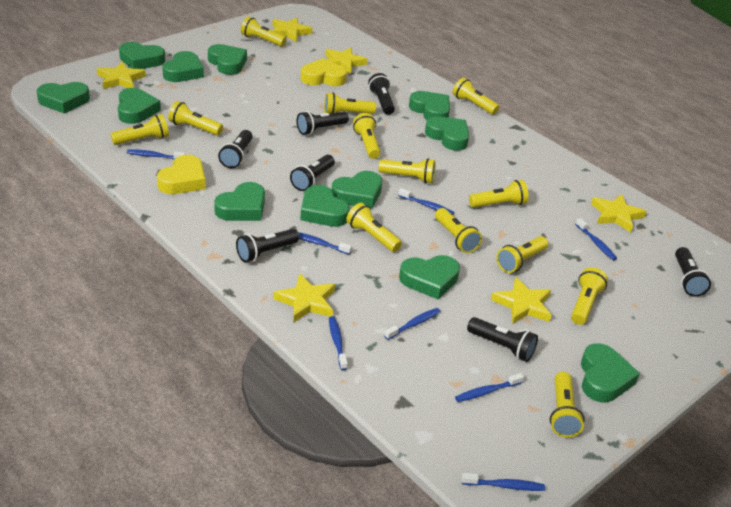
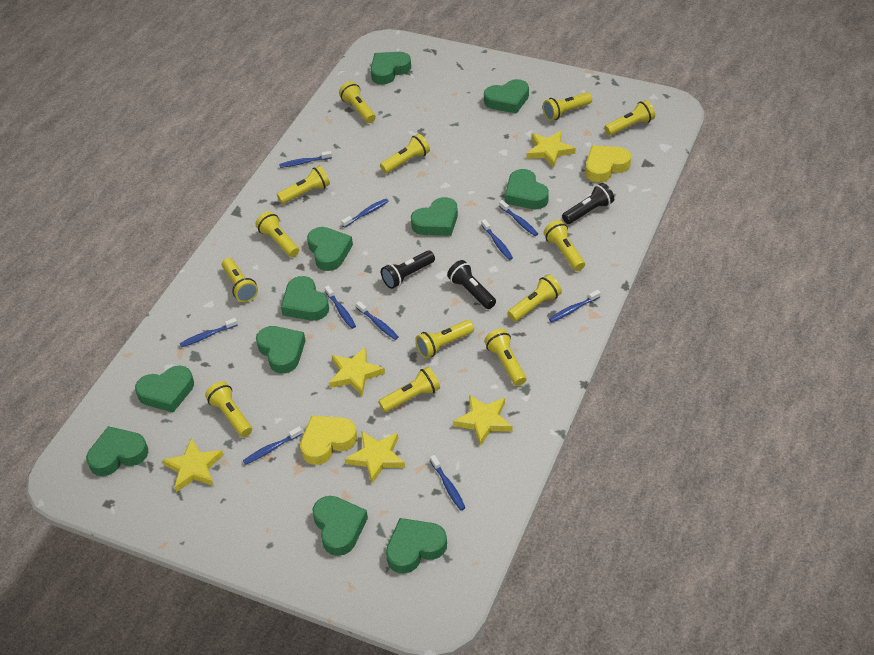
black flashlight: [218,130,253,168] [236,229,299,263] [290,155,335,191] [297,111,349,135] [368,73,395,115] [467,317,538,362] [675,247,711,297] = 7 -> [381,251,435,289] [447,260,496,309] [562,183,614,224] = 3
blue toothbrush: [127,149,185,159] [298,232,352,254] [329,316,348,370] [384,308,441,340] [398,188,454,215] [455,373,524,402] [461,473,545,491] [575,218,617,260] = 8 -> [180,318,238,347] [243,427,302,465] [279,151,332,168] [324,285,356,329] [341,198,389,228] [356,301,399,340] [430,455,465,511] [481,219,513,260] [499,200,538,236] [549,290,601,323] = 10
green heart: [37,82,90,114] [118,88,161,124] [119,42,165,69] [162,51,204,82] [208,44,247,75] [214,182,265,221] [300,185,349,227] [332,171,382,209] [399,255,460,299] [409,91,450,120] [425,116,469,151] [581,343,640,402] = 12 -> [86,426,148,476] [135,365,194,412] [256,326,306,374] [281,276,329,321] [307,227,353,271] [312,496,368,556] [371,52,411,85] [386,518,447,574] [411,197,458,236] [484,79,529,114] [505,169,549,209] = 11
yellow star: [97,61,146,89] [272,18,313,42] [273,273,335,323] [325,47,367,74] [491,277,552,324] [591,194,647,232] = 6 -> [162,438,224,492] [329,347,385,396] [345,431,405,484] [453,395,512,446] [527,131,575,168] = 5

